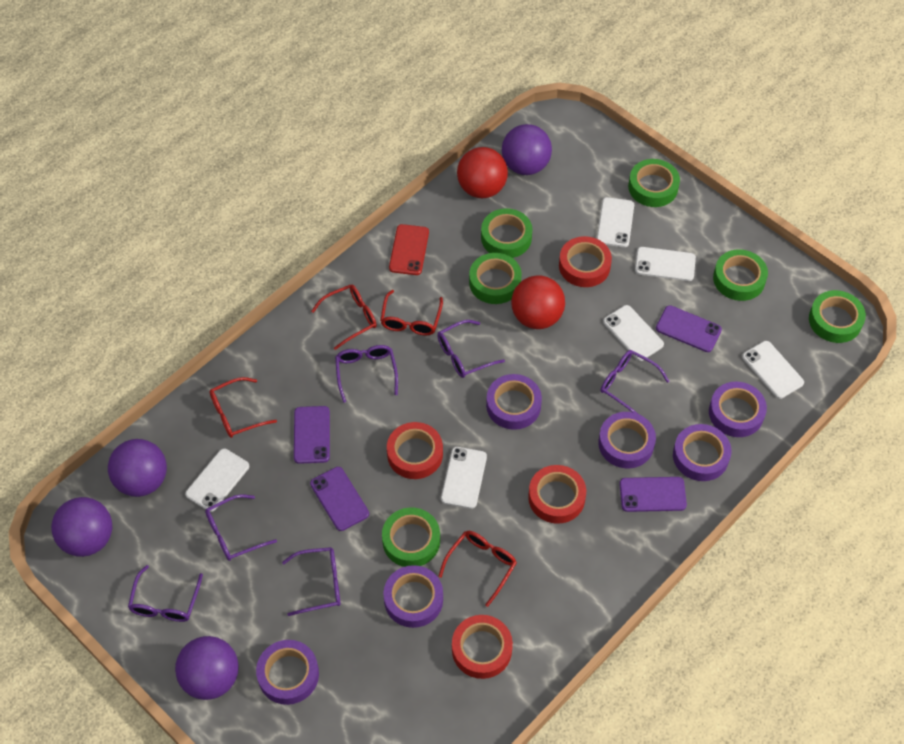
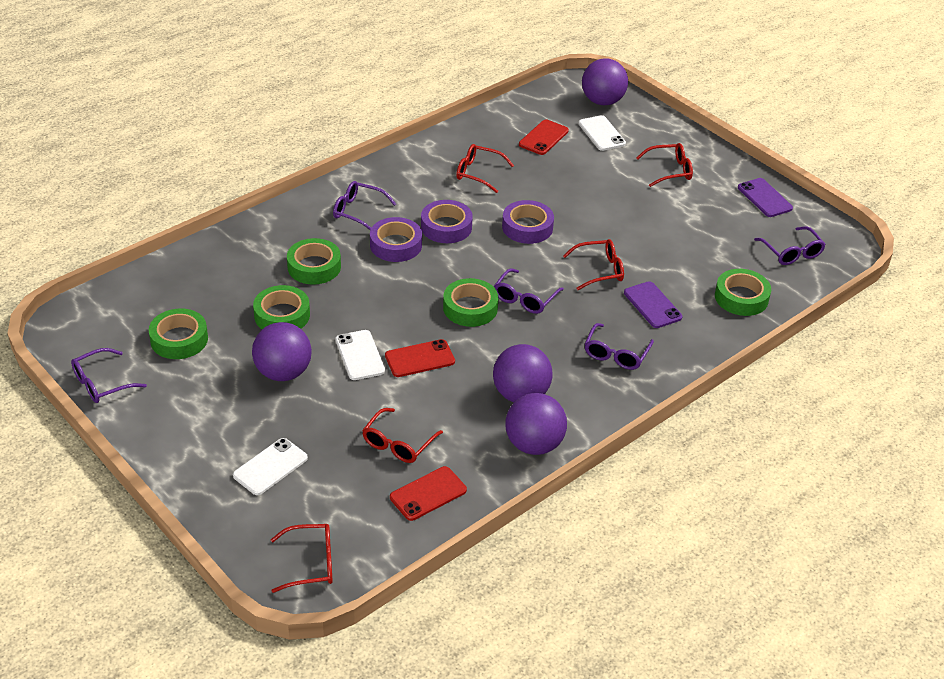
green tape: [382,507,440,567] [469,253,522,304] [481,208,532,258] [628,159,680,207] [713,249,768,301] [809,290,866,343] = 6 -> [149,309,208,359] [253,285,310,329] [287,238,341,285] [443,278,499,327] [715,269,771,316] = 5
purple glasses: [128,565,203,622] [205,494,277,561] [282,547,341,616] [335,345,398,403] [437,320,505,378] [601,350,670,414] = 6 -> [71,348,147,403] [333,181,396,230] [494,268,564,314] [585,323,654,370] [754,226,826,265] = 5
purple phone: [294,406,330,464] [310,467,369,531] [619,477,687,512] [656,305,722,352] = 4 -> [624,281,682,328] [738,178,793,217] = 2
purple tape: [256,640,319,705] [383,565,443,628] [486,374,542,430] [598,412,656,468] [673,424,731,481] [709,382,767,437] = 6 -> [370,217,422,262] [421,200,473,243] [502,200,554,244] = 3
red ball: [457,147,508,198] [511,275,565,329] = 2 -> none = 0
red glasses: [209,377,277,438] [311,285,377,350] [380,290,443,336] [438,531,517,607] = 4 -> [271,524,333,593] [362,408,443,463] [456,144,514,193] [563,239,624,290] [636,143,693,187] = 5
red phone: [389,224,429,275] = 1 -> [385,339,455,377] [390,466,467,521] [519,120,569,155] = 3
red tape: [387,422,443,479] [452,615,513,679] [528,465,586,524] [559,236,612,287] = 4 -> none = 0
white phone: [185,449,249,512] [441,447,487,509] [597,197,634,247] [603,305,664,361] [635,247,696,281] [742,341,804,399] = 6 -> [233,438,308,495] [335,330,385,380] [578,115,626,151] = 3

